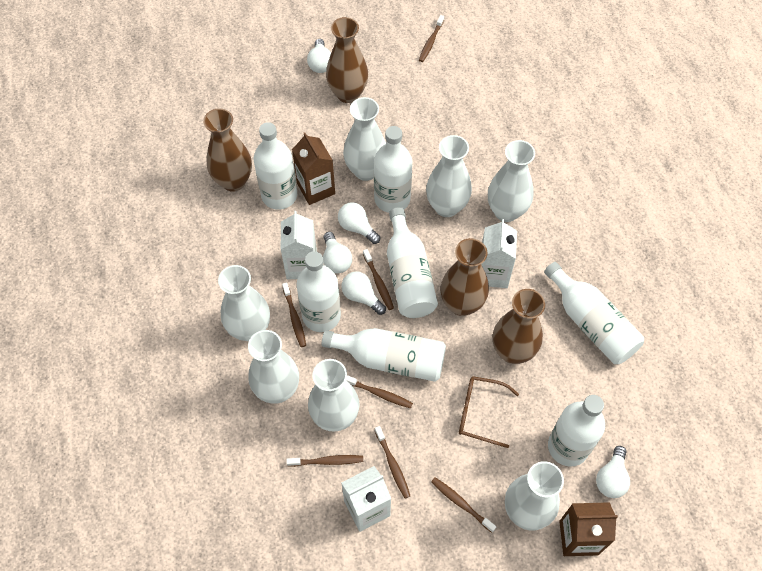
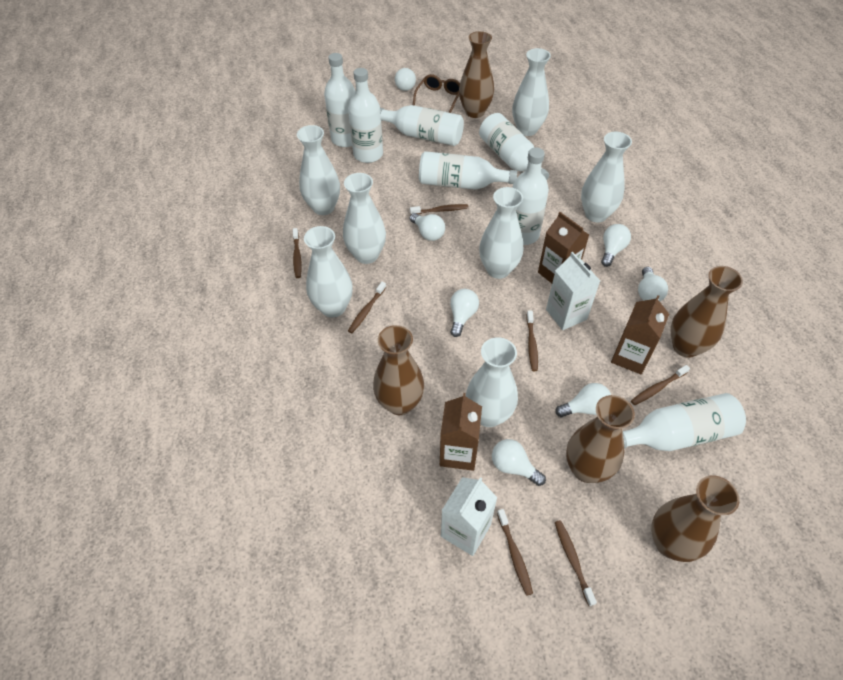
brown carton: [292,133,335,205] [559,502,618,556] = 2 -> [440,393,482,471] [538,212,589,283] [611,295,669,374] = 3
brown vase: [203,108,252,192] [326,17,368,103] [441,238,489,316] [493,289,545,364] = 4 -> [373,325,424,415] [459,31,494,118] [566,395,635,483] [651,475,740,562] [670,266,743,358] = 5
white carton: [281,211,317,279] [342,466,391,532] [482,219,517,288] = 3 -> [441,477,498,556] [546,252,600,330] = 2
white light bulb: [307,39,331,73] [323,232,352,273] [338,202,380,244] [341,271,386,315] [596,446,630,498] = 5 -> [395,68,416,91] [410,213,445,241] [450,289,479,337] [492,439,546,486] [555,383,611,417] [601,224,631,267] [638,267,668,301] = 7

